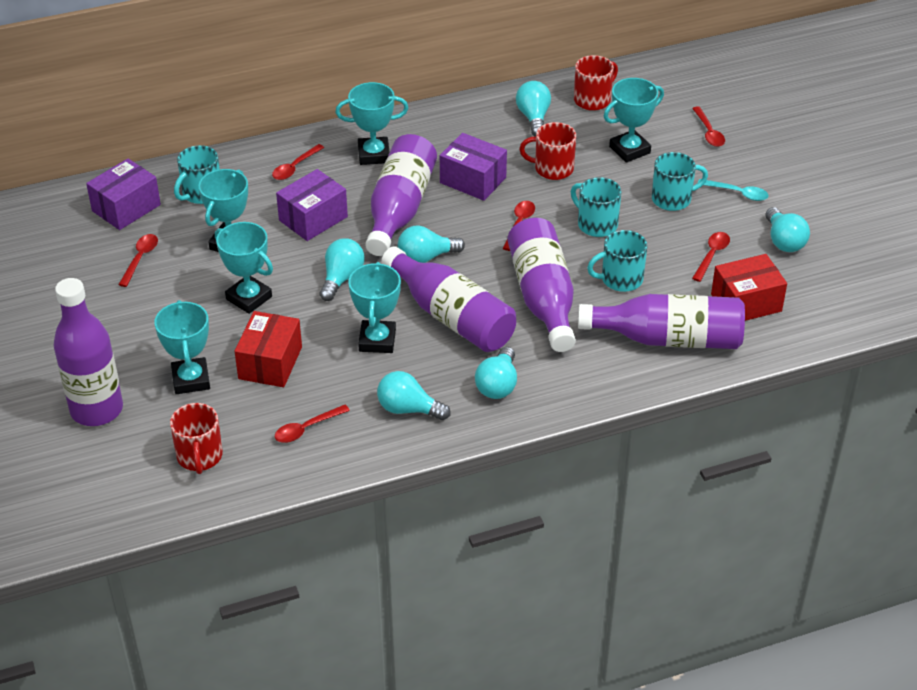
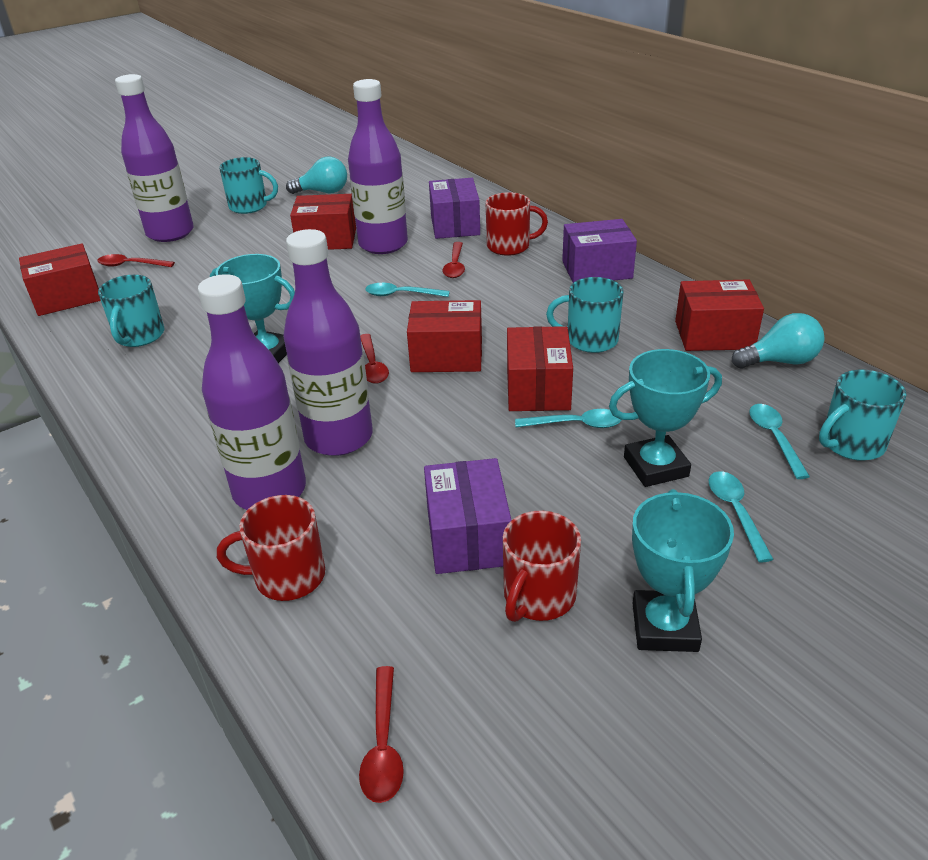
purple bottle: [53,278,123,426] [365,134,437,256] [381,246,516,352] [507,218,576,352] [578,294,745,349] = 5 -> [115,74,194,242] [198,274,306,510] [283,229,373,456] [348,79,408,254] = 4
red box: [234,311,302,387] [711,254,787,321] = 2 -> [19,243,101,316] [290,194,356,250] [407,300,482,372] [507,326,573,411] [675,279,764,351] = 5
red spoon: [118,234,158,287] [272,144,324,180] [275,405,350,443] [503,201,535,251] [692,106,725,147] [692,232,730,282] = 6 -> [97,254,175,267] [359,666,404,803] [360,334,389,384] [442,242,465,278] = 4
turquoise light bulb: [320,238,365,301] [377,371,450,420] [398,225,465,263] [475,347,517,399] [516,81,551,136] [765,207,810,252] = 6 -> [286,157,347,194] [732,313,824,368] = 2
turquoise spoon: [698,179,769,201] = 1 -> [365,283,450,297] [515,409,622,428] [709,471,774,562] [749,404,810,479] = 4
turquoise trophy: [154,300,210,394] [198,169,248,252] [215,222,273,314] [335,82,408,165] [348,262,401,353] [604,78,664,163] = 6 -> [210,254,295,363] [609,349,722,487] [632,489,734,652] = 3

